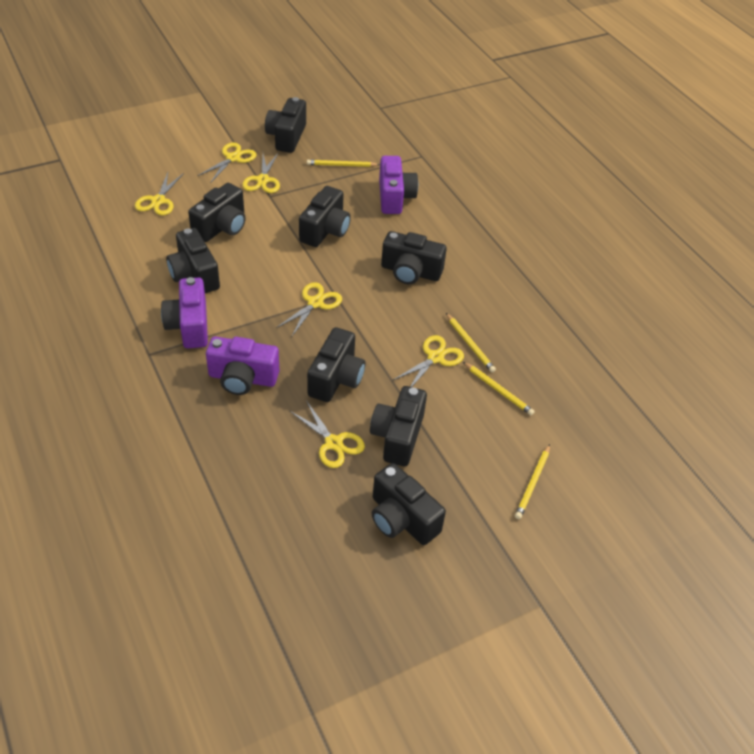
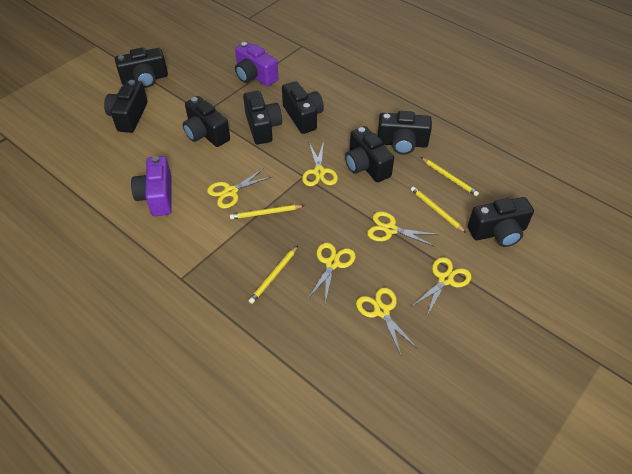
purple camera: [161,277,208,348] [206,336,280,395] [379,156,418,214] = 3 -> [131,156,172,216] [235,42,278,87] = 2

